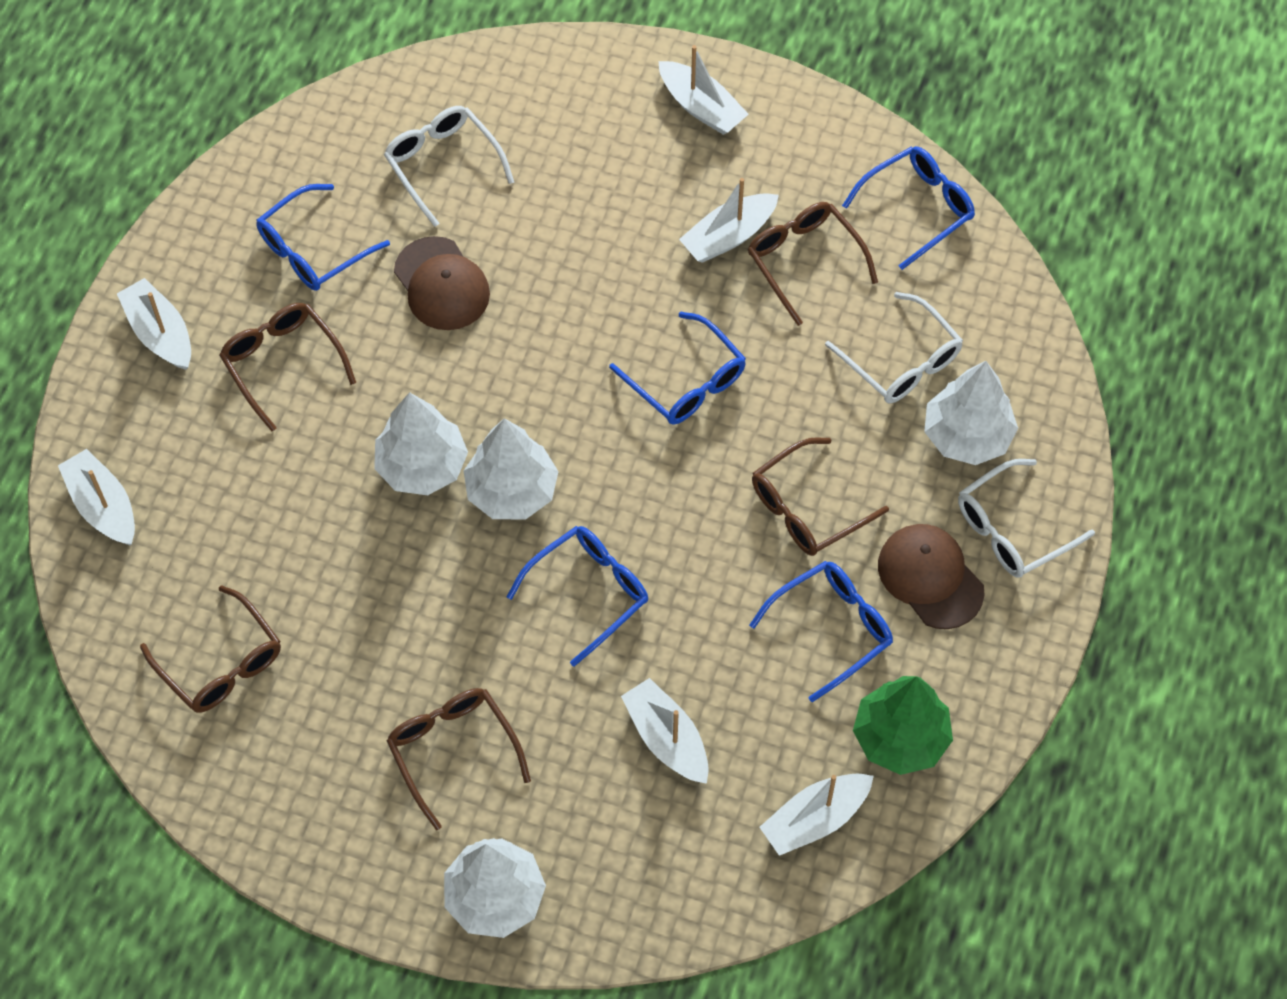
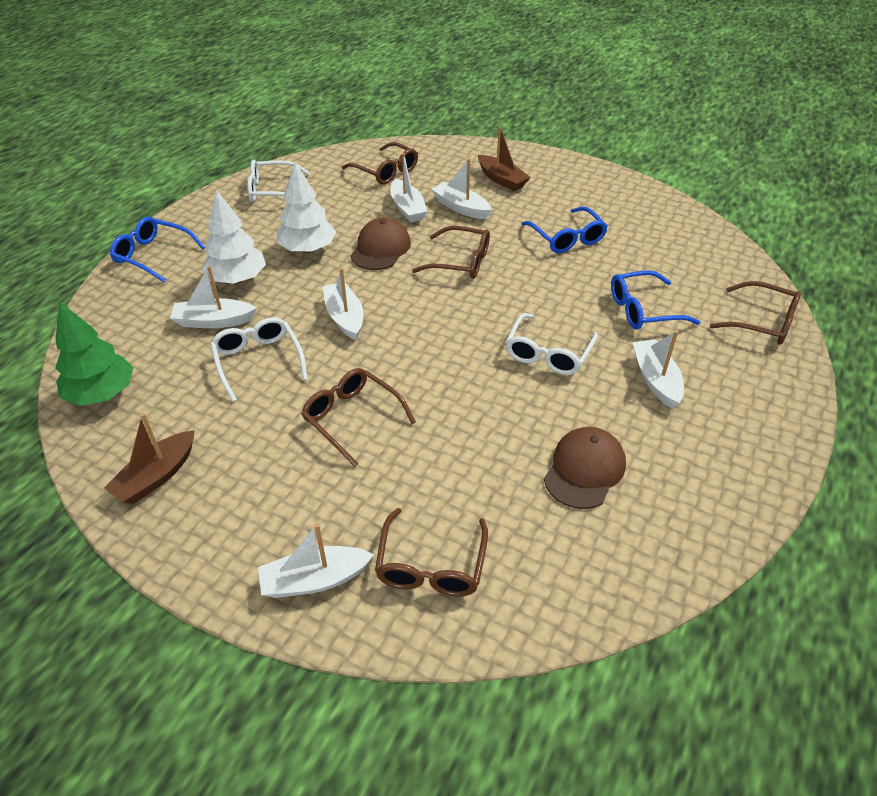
blue glasses: [256,184,390,291] [507,526,648,666] [609,312,746,425] [749,561,893,702] [842,146,975,270] = 5 -> [110,217,205,282] [521,207,608,253] [611,271,700,329] = 3
brown boat: none = 0 -> [104,413,195,504] [478,126,531,191] = 2
white tree: [374,392,468,495] [444,838,546,938] [464,418,559,519] [924,361,1018,465] = 4 -> [202,190,266,284] [277,162,336,253] = 2

